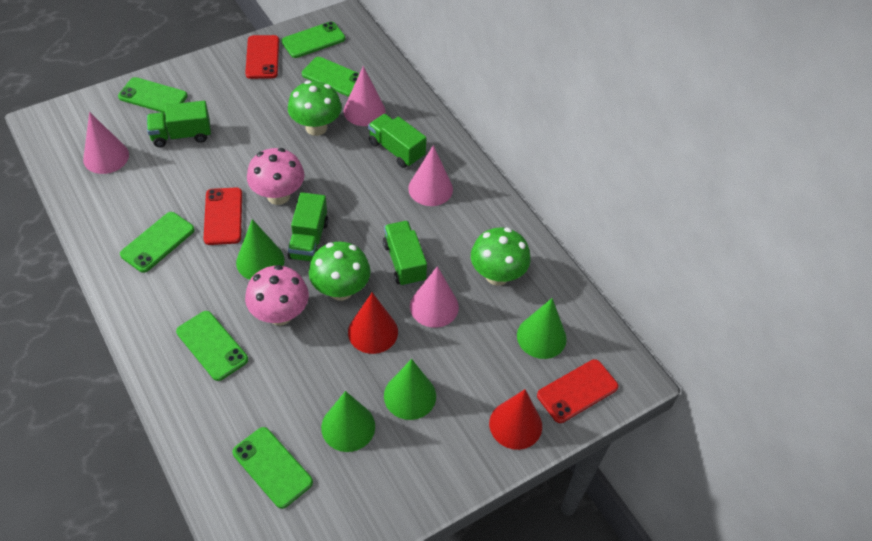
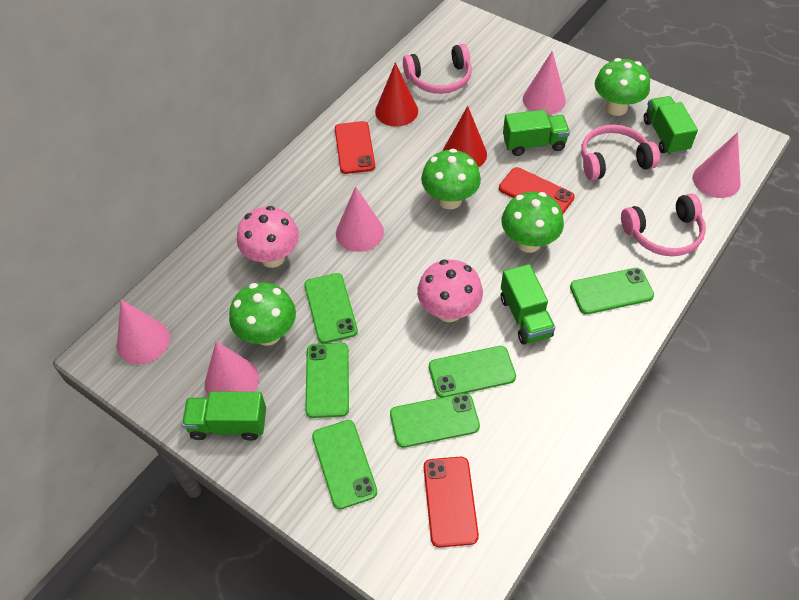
green cone: [236,219,284,280] [321,391,375,452] [384,359,436,420] [517,298,567,359] = 4 -> none = 0
green mushroom: [288,80,342,136] [309,242,371,301] [471,227,531,286] = 3 -> [229,283,296,346] [421,149,481,209] [501,192,564,253] [595,58,650,116] = 4
pink cone: [83,112,129,174] [344,66,385,126] [408,145,453,206] [410,266,459,328] = 4 -> [117,300,170,364] [205,341,259,396] [336,186,384,252] [523,51,566,115] [693,132,740,198] = 5
pink headphones: none = 0 -> [403,44,472,94] [581,125,660,180] [621,193,706,256] = 3

